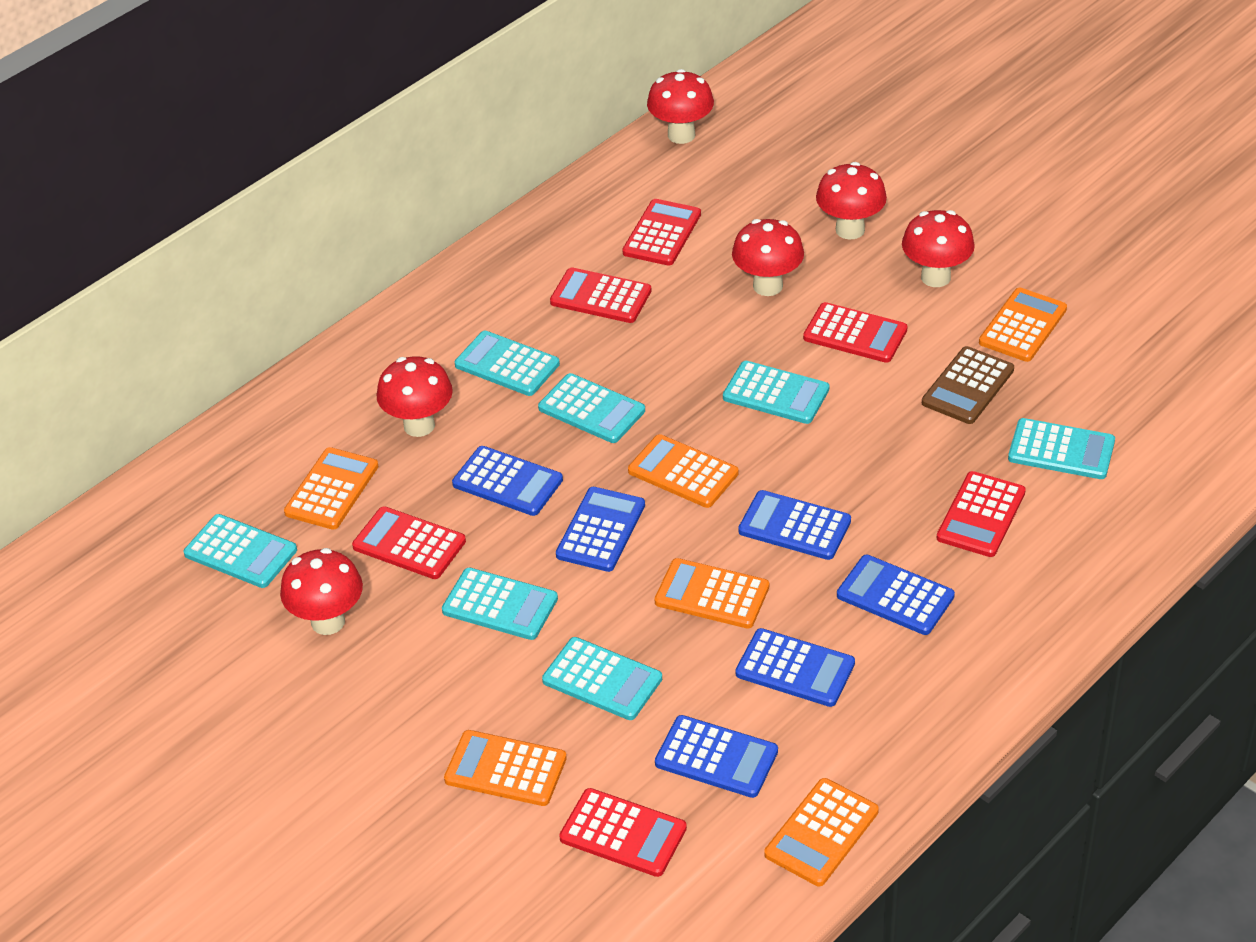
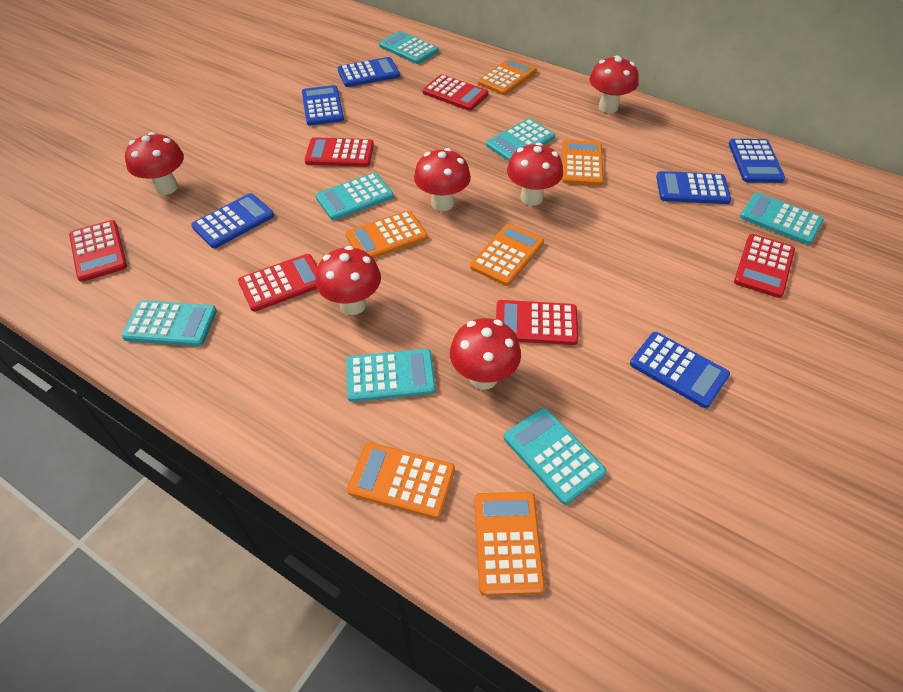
brown calculator: [922,346,1014,424] = 1 -> none = 0

